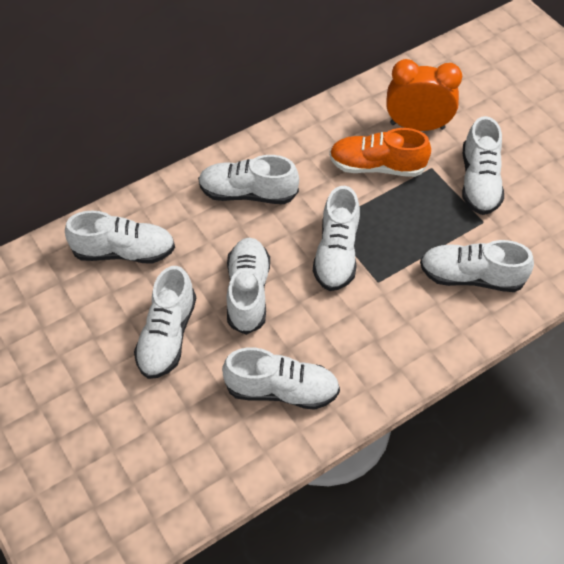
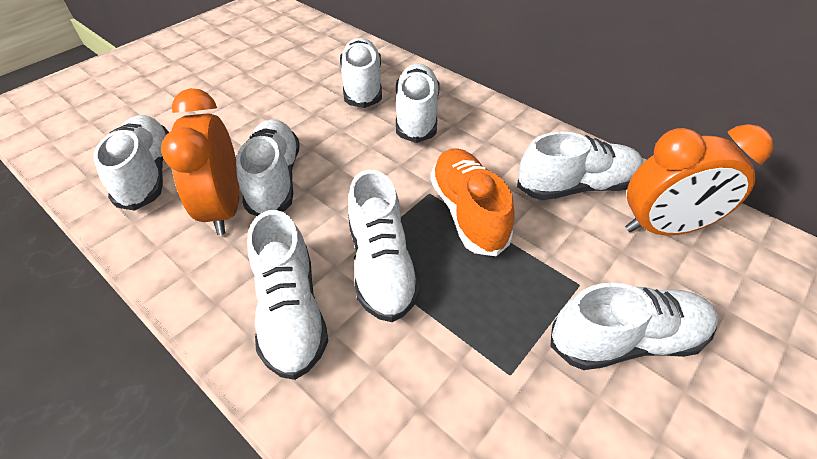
orange clock: [386,59,462,131] = 1 -> [161,88,239,235] [625,124,773,235] = 2

